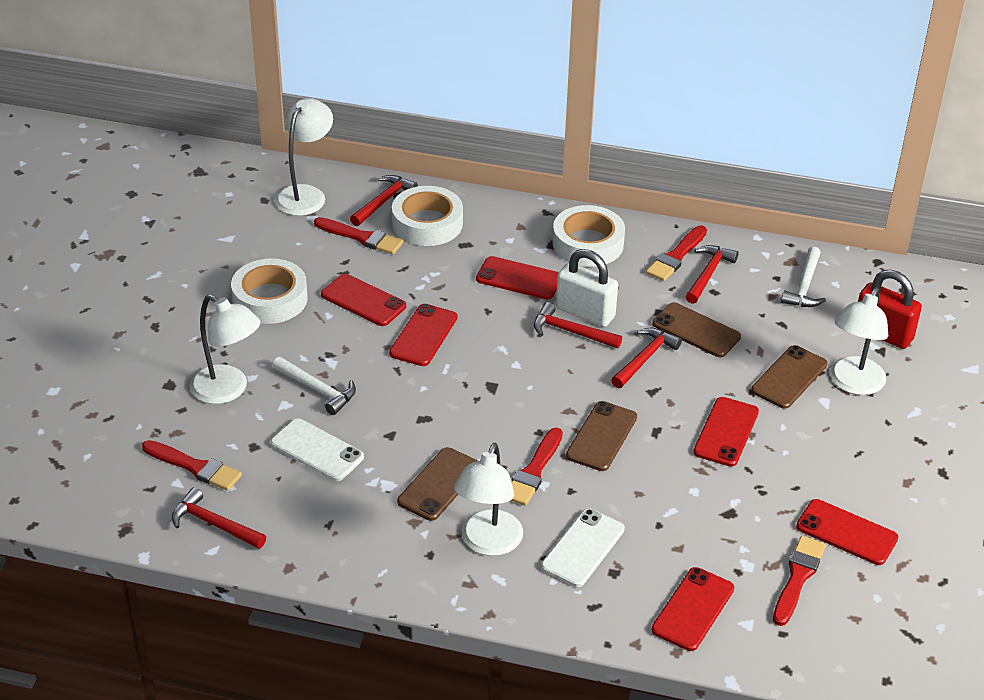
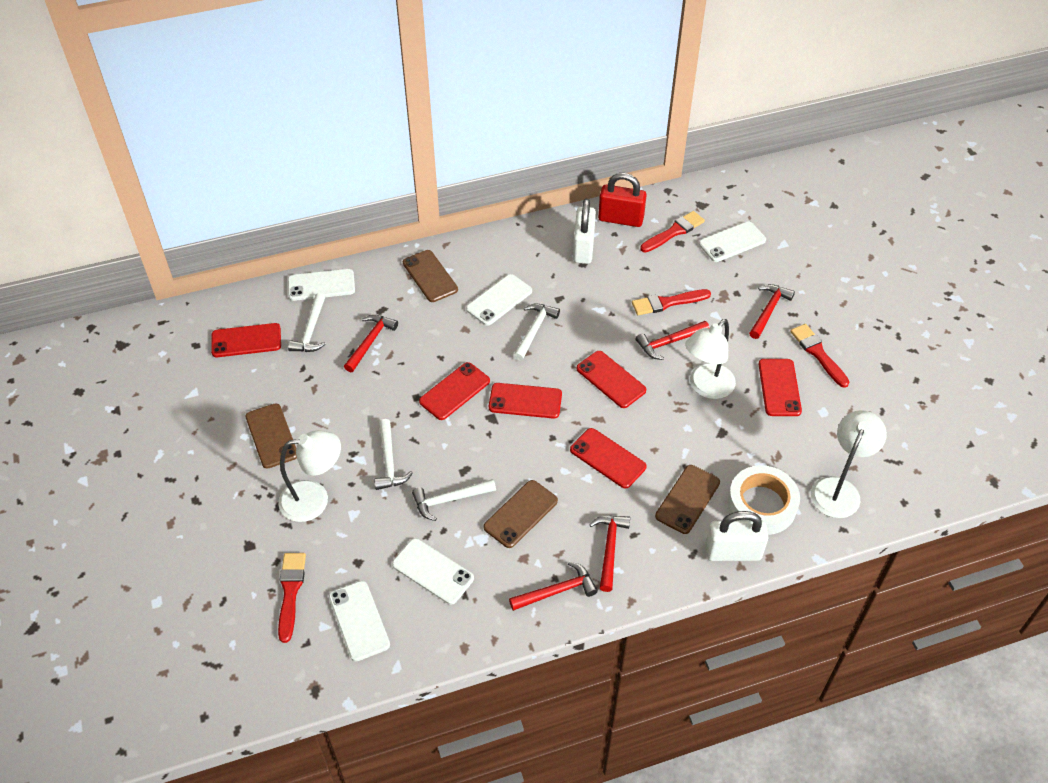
red brush: [142,440,242,491] [314,217,403,254] [510,427,563,506] [646,225,707,281] [773,536,826,626] = 5 -> [278,553,306,643] [632,289,711,315] [640,211,705,253] [790,324,849,388] = 4
white hammer: [273,357,356,415] [781,247,826,307] = 2 -> [288,293,326,352] [374,419,413,490] [412,479,496,521] [513,304,560,361] = 4
white lamp: [190,294,260,404] [275,98,333,216] [454,443,523,556] [830,288,888,395] = 4 -> [279,430,341,522] [685,319,736,399] [811,410,887,518] = 3
white padlock: [556,249,618,327] = 1 -> [573,199,596,264] [705,511,768,561] = 2
white phone: [271,418,364,481] [541,509,625,587] = 2 -> [288,269,355,301] [329,581,390,661] [392,538,474,605] [466,274,532,326] [699,221,766,262] = 5
white tape: [231,258,308,324] [392,186,463,246] [552,205,625,267] = 3 -> [727,465,800,535] = 1

